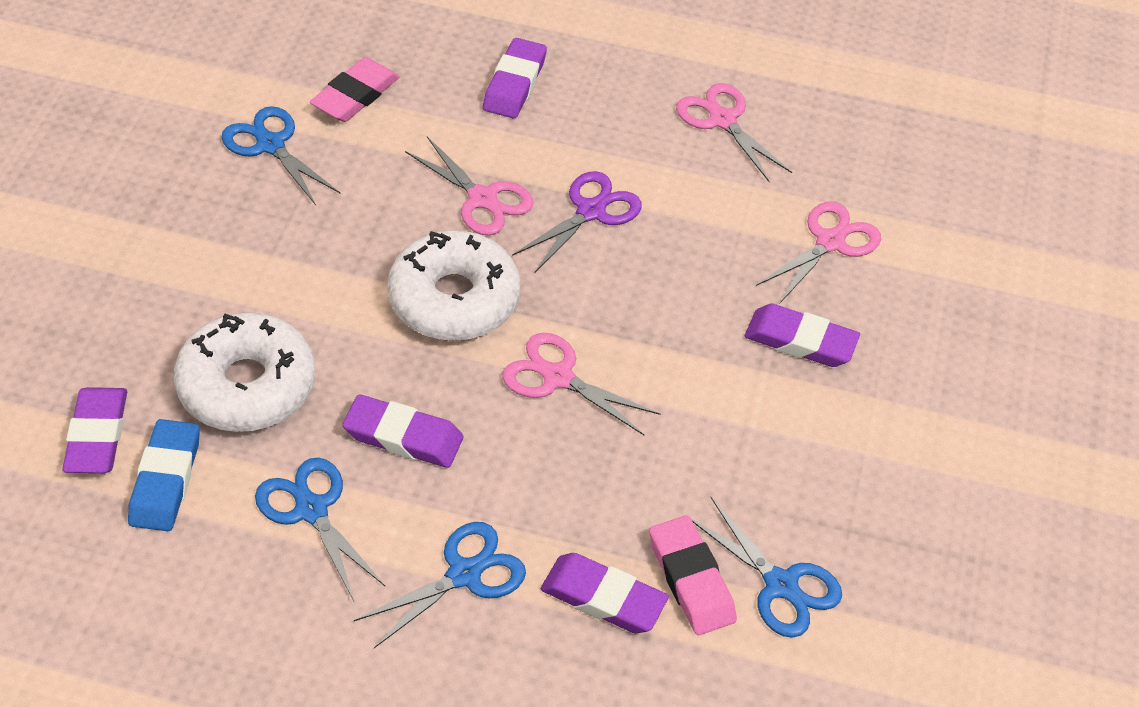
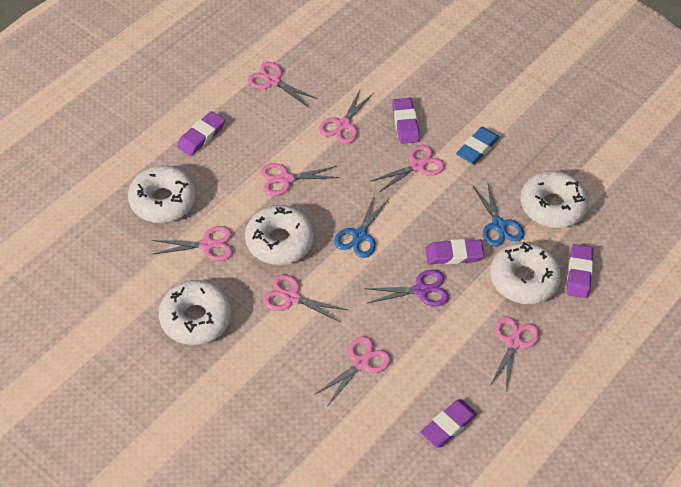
blue scissors: [221,106,341,205] [255,458,385,601] [354,522,526,648] [691,497,842,638] = 4 -> [334,194,389,258] [473,184,524,247] = 2
pink eraser: [310,57,400,122] [649,515,737,635] = 2 -> none = 0
pink scissors: [405,137,534,235] [502,333,661,435] [676,83,792,182] [756,201,881,303] = 4 -> [152,226,232,261] [247,62,317,107] [260,163,339,196] [263,274,347,322] [314,336,391,405] [319,90,374,144] [371,145,445,192] [490,317,540,388] = 8
white donut: [174,312,315,432] [387,230,521,341] = 2 -> [128,165,196,223] [159,280,232,345] [245,205,314,265] [490,242,562,304] [520,171,589,228] = 5

